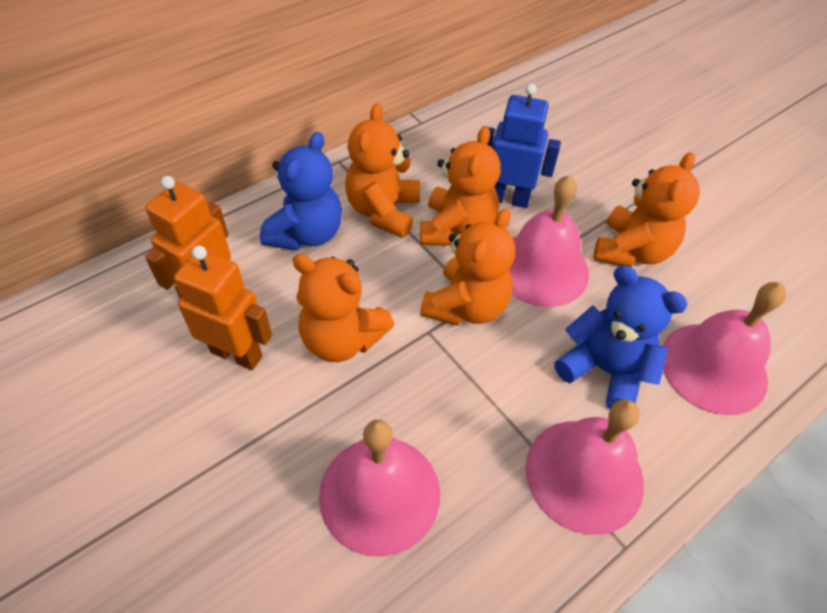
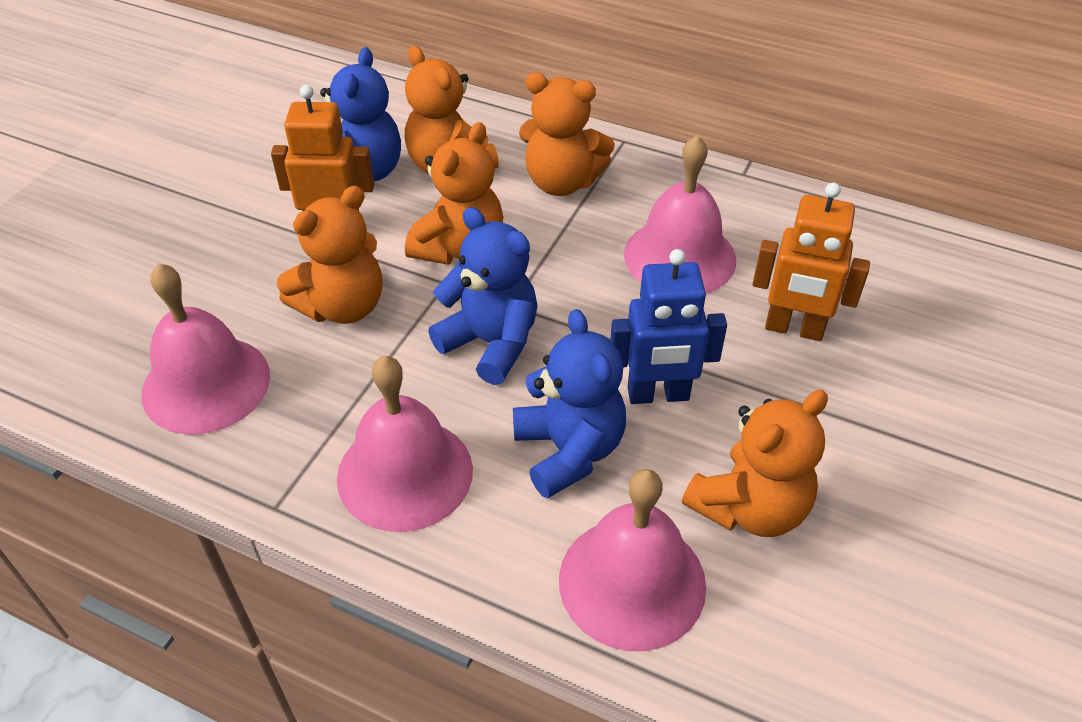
blue teddy bear: [260,132,342,250] [554,266,688,409] = 2 -> [320,47,401,181] [428,207,537,385] [513,309,626,499] = 3

